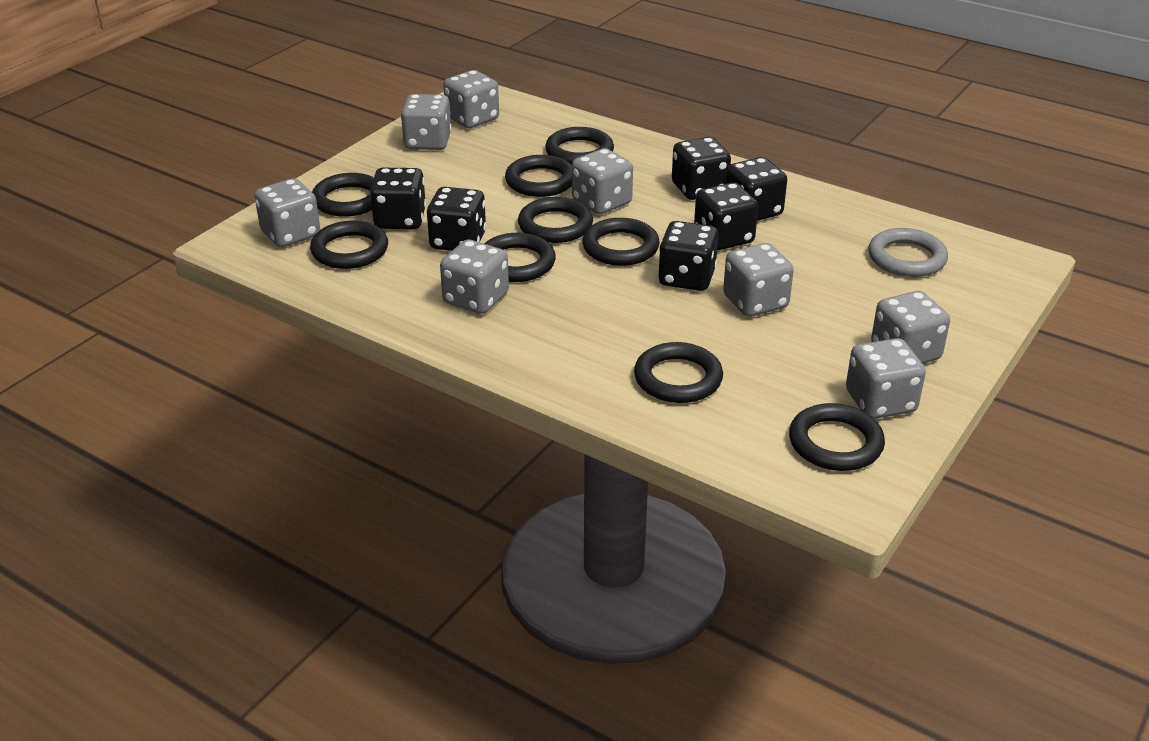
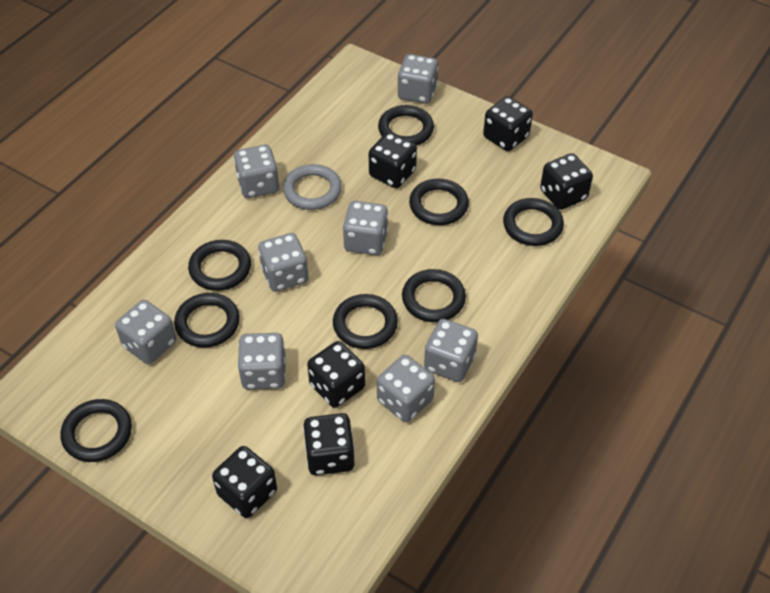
black ring: [310,221,388,269] [312,173,374,217] [484,233,556,282] [505,155,572,197] [518,197,593,243] [545,127,614,164] [582,218,660,266] [634,342,723,403] [789,403,885,471] = 9 -> [61,399,132,462] [174,293,240,348] [188,240,251,291] [333,294,398,349] [378,105,434,146] [402,269,466,322] [409,179,469,225] [503,198,564,246] = 8

